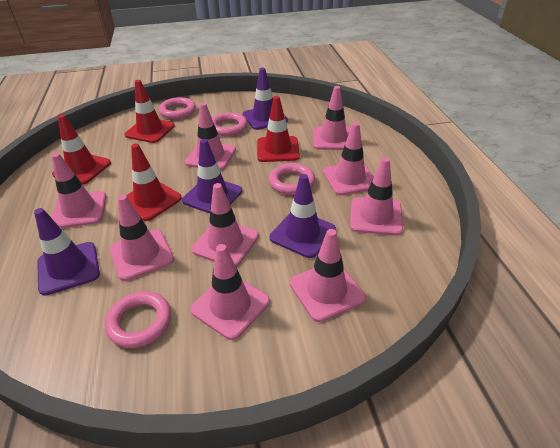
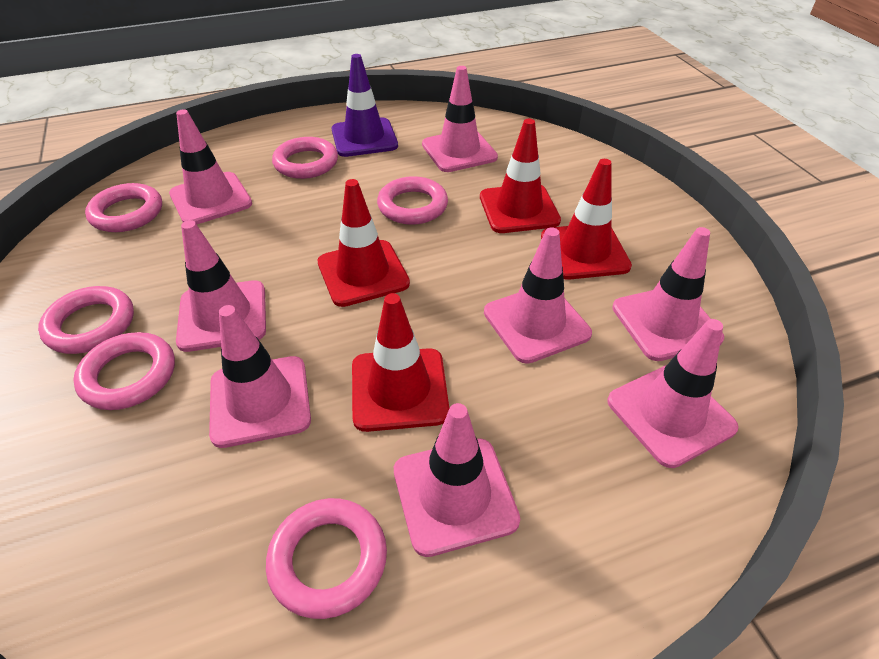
pink ring: [105,291,171,348] [159,97,196,119] [212,112,248,136] [269,163,315,195] = 4 -> [38,286,134,354] [73,332,175,410] [85,183,162,232] [266,498,387,619] [272,137,338,179] [377,176,448,225] = 6
pink traffic cone: [52,153,106,228] [109,195,174,281] [185,103,236,170] [190,244,270,340] [192,183,259,267] [290,229,366,322] [313,86,351,150] [323,122,374,195] [350,157,403,236] = 9 -> [169,109,252,224] [176,220,266,352] [209,305,311,448] [394,403,520,557] [422,66,498,172] [484,227,592,364] [607,319,738,468] [612,227,724,361] = 8
purple traffic cone: [34,208,100,296] [182,139,242,214] [242,68,288,130] [270,174,336,258] = 4 -> [332,54,398,157] = 1

